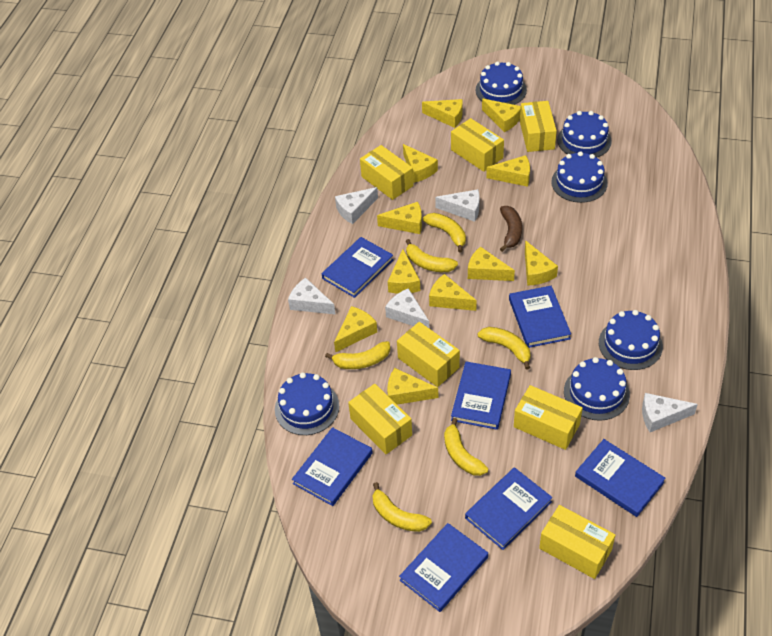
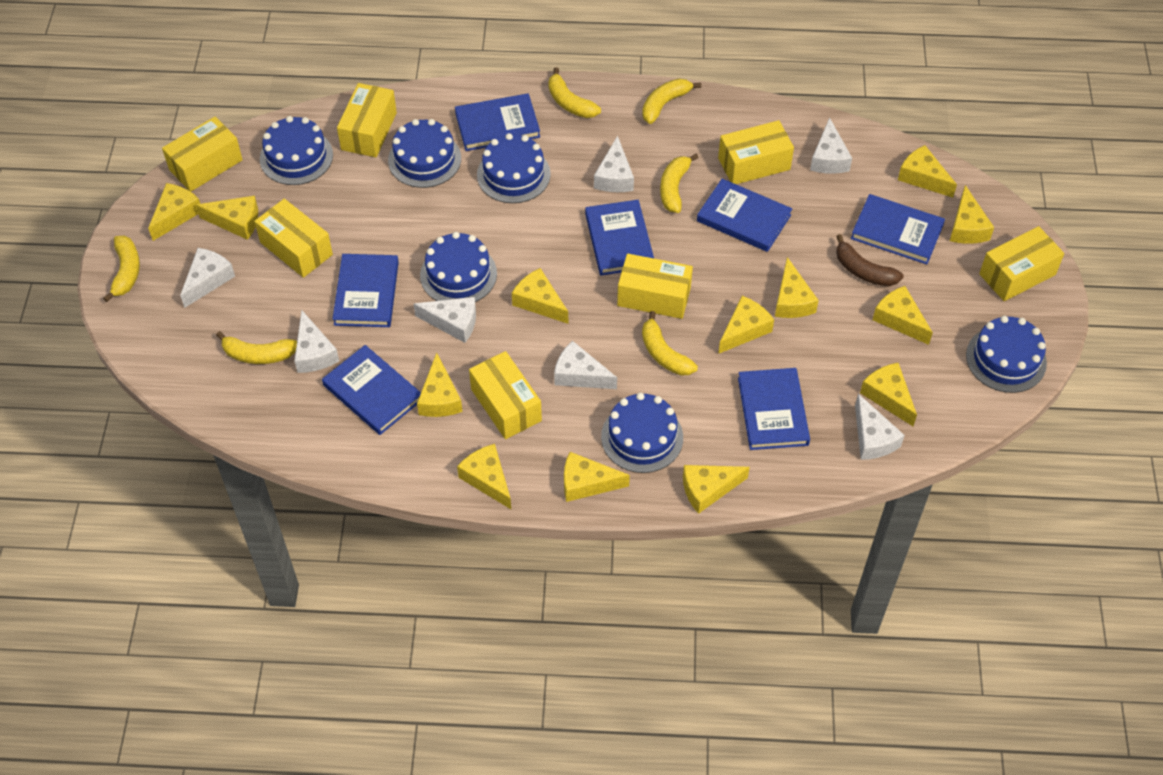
white cheese: [288,278,336,315] [335,187,378,224] [385,288,429,328] [435,189,480,222] [642,393,698,432] = 5 -> [180,248,235,308] [294,310,339,373] [414,297,476,343] [554,341,617,389] [594,136,634,192] [810,117,852,174] [855,394,905,460] = 7
yellow cheese: [334,306,377,353] [377,202,422,234] [387,368,438,405] [388,249,420,294] [403,144,438,183] [422,99,463,128] [429,274,477,311] [468,246,515,281] [482,99,521,132] [486,155,530,187] [525,240,558,286] = 11 -> [148,183,200,241] [196,196,258,240] [417,353,463,417] [457,444,511,509] [512,268,568,324] [564,452,630,502] [683,465,750,514] [718,296,774,354] [775,257,819,318] [860,363,917,426] [872,286,933,345] [898,145,957,198] [950,185,994,244] = 13

